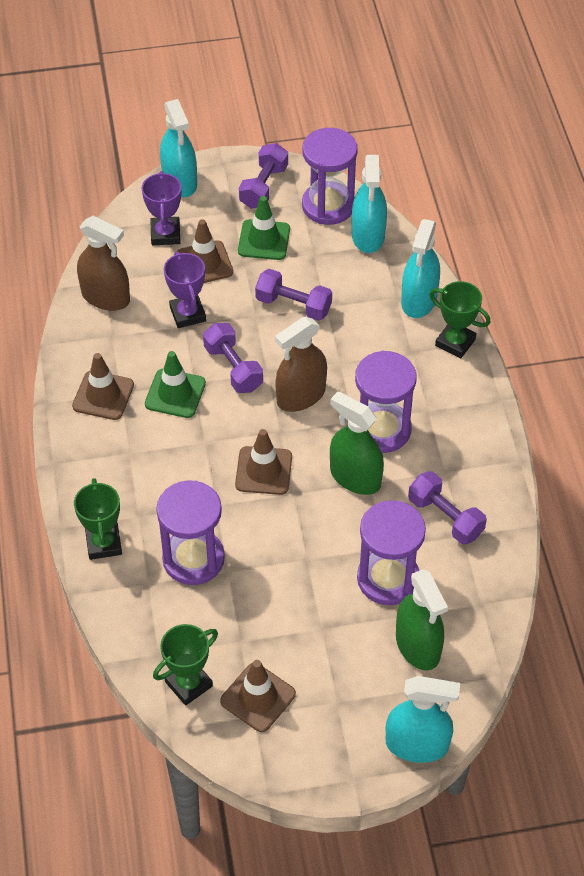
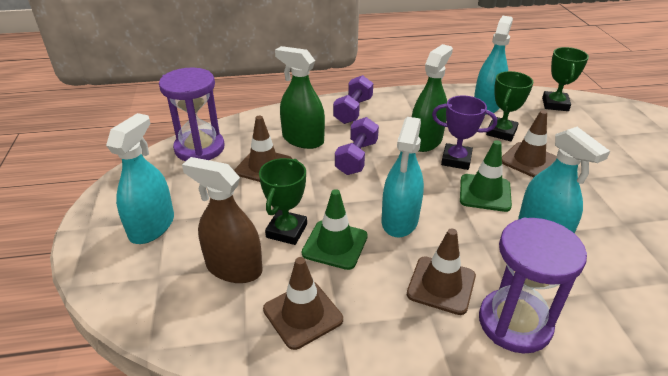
brown spray bottle: [77,216,130,311] [275,317,327,412] = 2 -> [182,157,262,283] = 1
purple dumbbell: [203,323,263,393] [239,143,288,209] [255,269,332,321] [408,471,487,544] = 4 -> [333,75,373,124] [335,117,379,175] = 2
purple hourglass: [156,480,225,585] [302,128,358,225] [355,351,416,453] [357,500,426,605] = 4 -> [159,68,225,161] [479,218,587,353] = 2
purple trophy: [141,171,182,245] [164,251,206,328] = 2 -> [432,96,497,170] = 1

